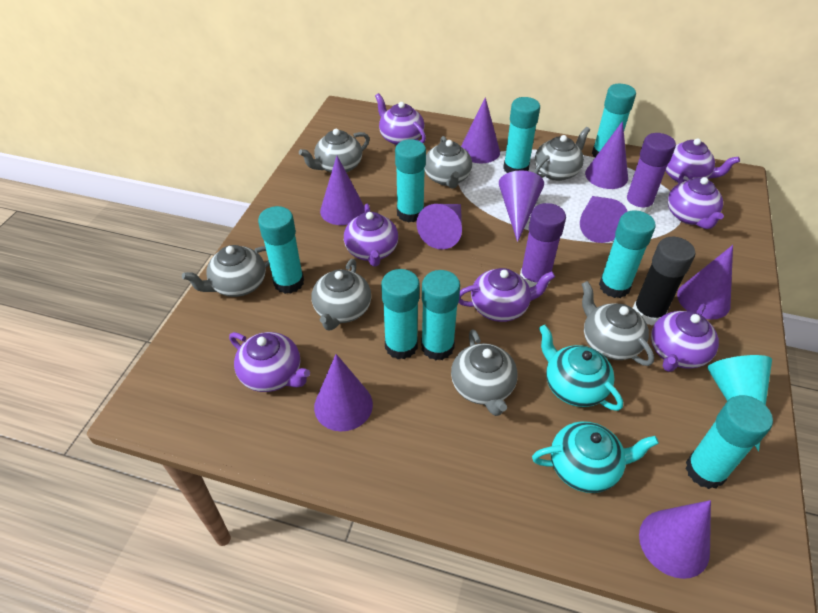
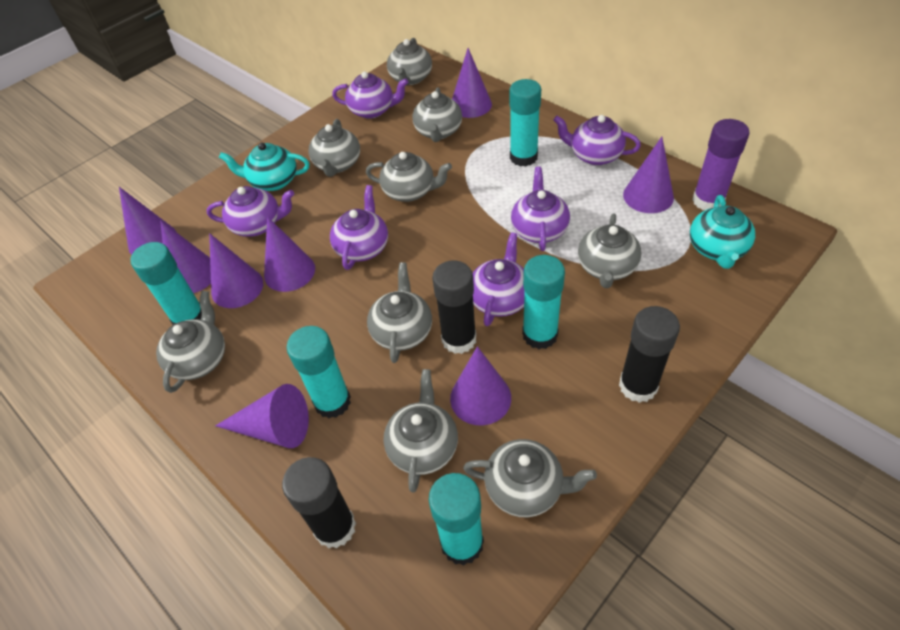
black glue stick: [633,237,695,326] = 1 -> [282,457,356,548] [432,260,476,354] [619,306,680,403] = 3
grey teapot: [182,245,270,297] [299,129,370,173] [312,259,371,331] [425,136,472,188] [451,329,518,416] [534,127,590,181] [582,281,654,366] = 7 -> [156,291,225,393] [308,119,360,177] [366,152,452,202] [367,262,432,363] [383,369,458,492] [387,38,432,86] [412,87,462,142] [463,439,597,517] [578,213,642,288] = 9
purple cone: [314,354,373,432] [320,156,365,225] [416,204,462,249] [461,97,500,163] [499,170,544,242] [580,196,628,243] [585,121,628,189] [639,500,711,579] [677,245,733,319] = 9 -> [119,187,176,255] [160,221,211,293] [209,233,263,308] [215,384,309,448] [264,217,315,292] [450,346,511,425] [452,48,492,118] [623,137,674,213] = 8
purple glue stick: [520,203,566,287] [624,133,676,214] = 2 -> [692,119,749,210] = 1
purple teapot: [229,332,310,392] [344,204,398,267] [375,93,426,145] [459,268,555,322] [651,304,719,372] [665,138,740,182] [668,171,724,229] = 7 -> [207,186,294,237] [330,185,388,270] [332,72,408,119] [473,232,525,326] [511,167,570,251] [554,115,641,165] = 6
turquoise cone: [707,355,772,451] = 1 -> none = 0
turquoise glue stick: [258,206,304,294] [381,269,420,359] [395,139,426,223] [421,270,460,360] [503,97,540,173] [592,84,636,157] [599,210,656,298] [685,395,773,489] = 8 -> [131,242,202,325] [287,326,351,418] [429,473,484,565] [509,79,541,167] [522,255,565,349] = 5

